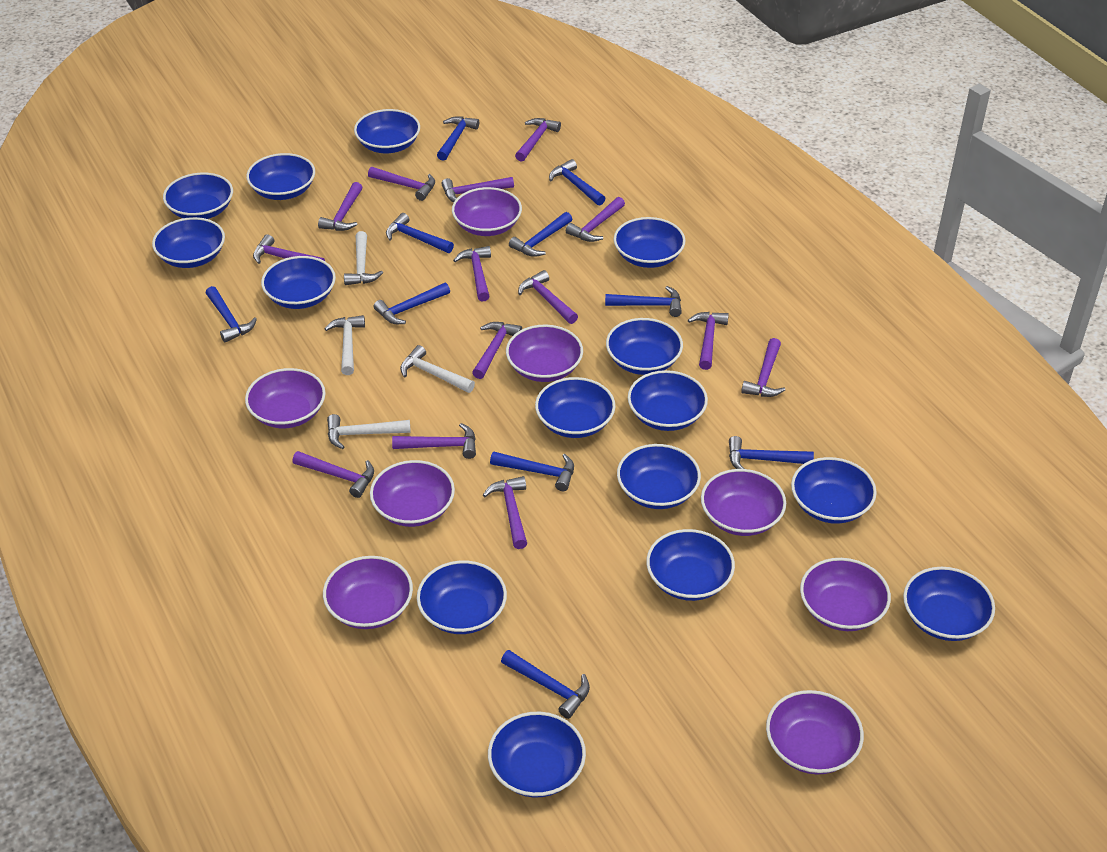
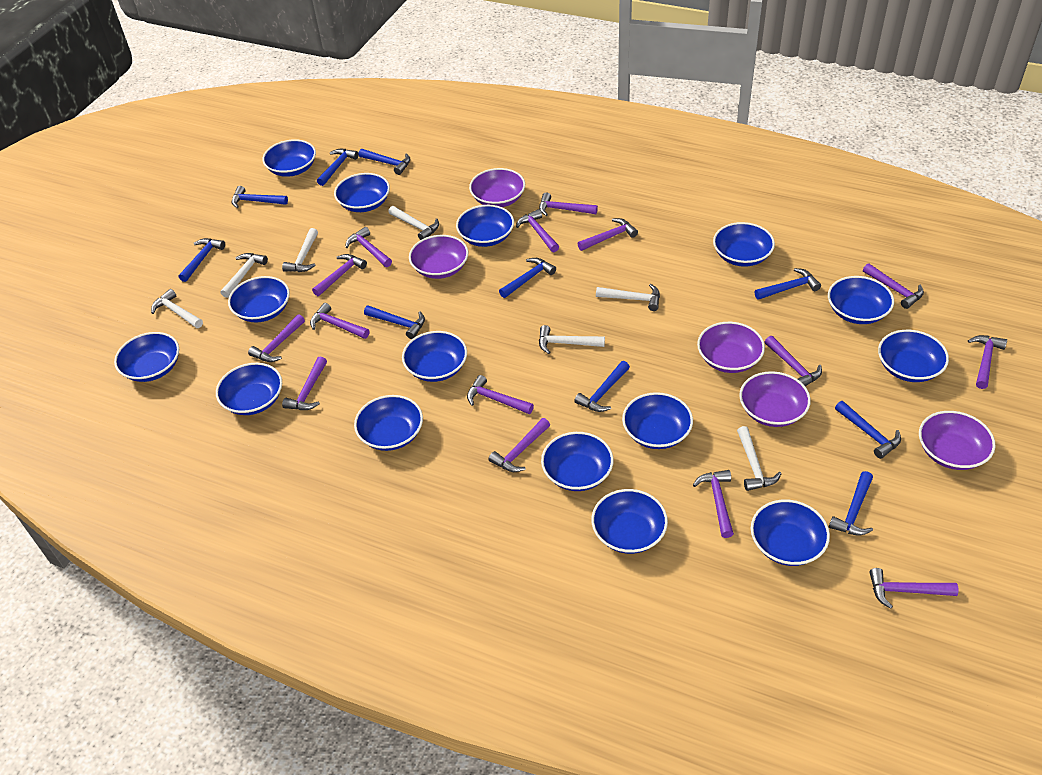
purple bowl: [245,368,326,428] [323,556,413,629] [370,460,455,527] [452,187,522,236] [506,325,583,382] [701,469,786,536] [766,690,864,774] [800,558,891,631] = 8 -> [409,235,468,279] [469,168,525,207] [697,322,765,373] [739,371,811,427] [919,411,995,470] = 5
purple hammer: [253,234,325,264] [293,451,374,498] [318,182,363,231] [368,167,435,201] [392,423,476,459] [441,177,514,202] [453,246,491,301] [472,322,522,379] [483,476,527,549] [515,118,561,162] [518,270,578,324] [566,197,625,242] [688,312,729,370] [741,338,785,397] = 14 -> [248,314,305,362] [282,356,327,410] [310,303,369,339] [312,254,367,296] [346,227,392,267] [467,375,534,414] [489,418,550,472] [516,209,559,252] [539,193,598,216] [577,218,638,251] [693,470,734,538] [765,336,822,386] [863,263,924,309] [869,568,958,609] [968,335,1007,389] = 15
white hammer: [324,315,365,375] [327,414,411,449] [344,231,383,285] [400,345,475,393] = 4 -> [151,289,203,328] [220,253,268,298] [282,228,318,272] [388,206,439,240] [539,325,605,354] [596,284,660,311] [737,426,781,491] = 7

